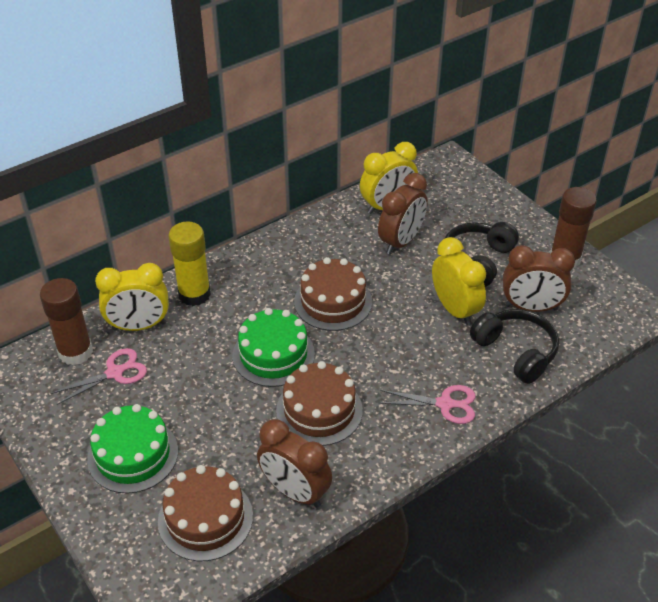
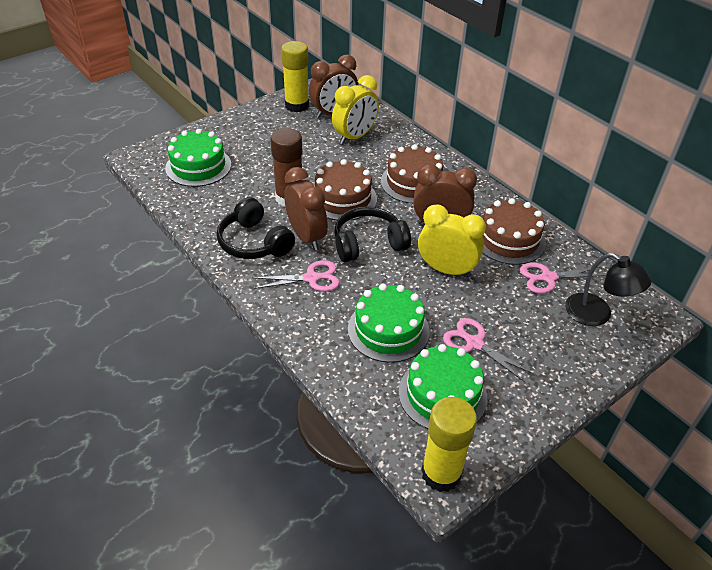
black lamp: none = 0 -> [565,253,652,326] = 1
brown glue stick: [40,278,93,365] [550,187,597,268] = 2 -> [270,128,303,206] = 1
green cake: [87,404,178,494] [233,308,315,387] = 2 -> [165,129,231,187] [348,284,430,363] [399,344,487,429] = 3
pink scissors: [51,348,147,405] [379,385,476,424] = 2 -> [252,260,340,291] [443,318,533,382] [520,262,606,294] = 3
yellow clock: [95,263,169,331] [360,142,418,214] [432,237,486,325] = 3 -> [332,75,379,144] [418,204,486,277] = 2
yellow glue stick: [169,222,211,306] = 1 -> [281,41,309,112] [421,397,477,492] = 2

